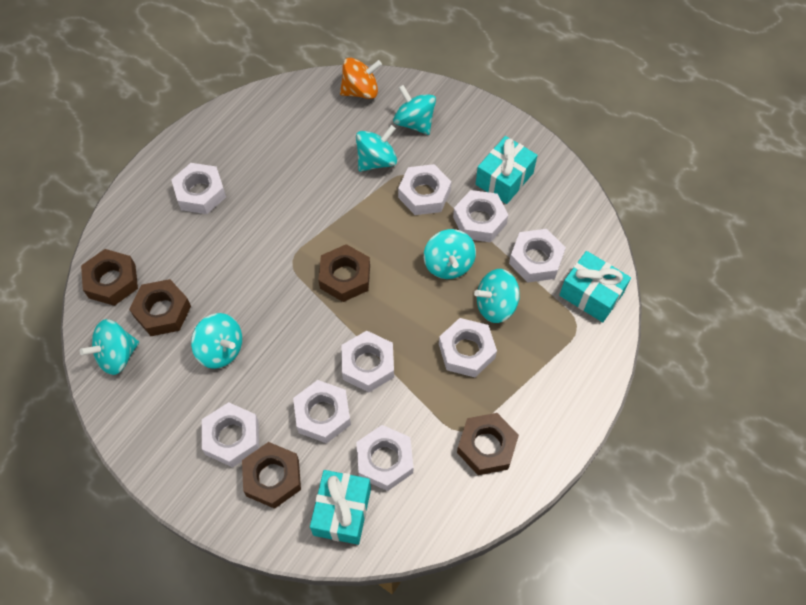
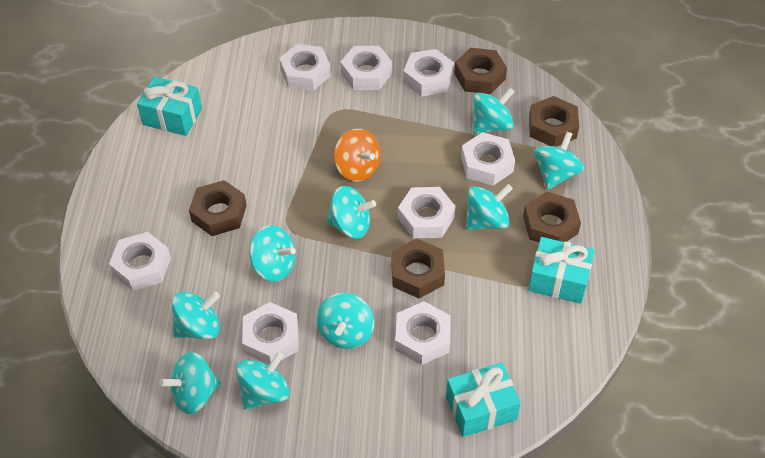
turquoise spinning top: [80,319,139,375] [191,313,242,369] [356,125,397,172] [393,85,436,135] [424,229,476,279] [474,269,520,323] = 6 -> [159,352,221,414] [172,291,220,340] [236,351,290,410] [249,225,296,282] [317,293,374,349] [326,186,376,239] [466,184,513,230] [473,88,515,134] [534,132,584,190] = 9
white nut: [171,163,226,214] [202,402,259,467] [293,380,351,443] [341,331,394,392] [356,425,413,491] [398,164,451,215] [439,318,497,377] [453,190,508,242] [509,229,566,283] = 9 -> [109,232,171,291] [242,302,299,365] [279,44,331,91] [340,46,392,90] [395,301,451,365] [398,187,456,238] [403,49,454,97] [461,132,515,186] = 8

